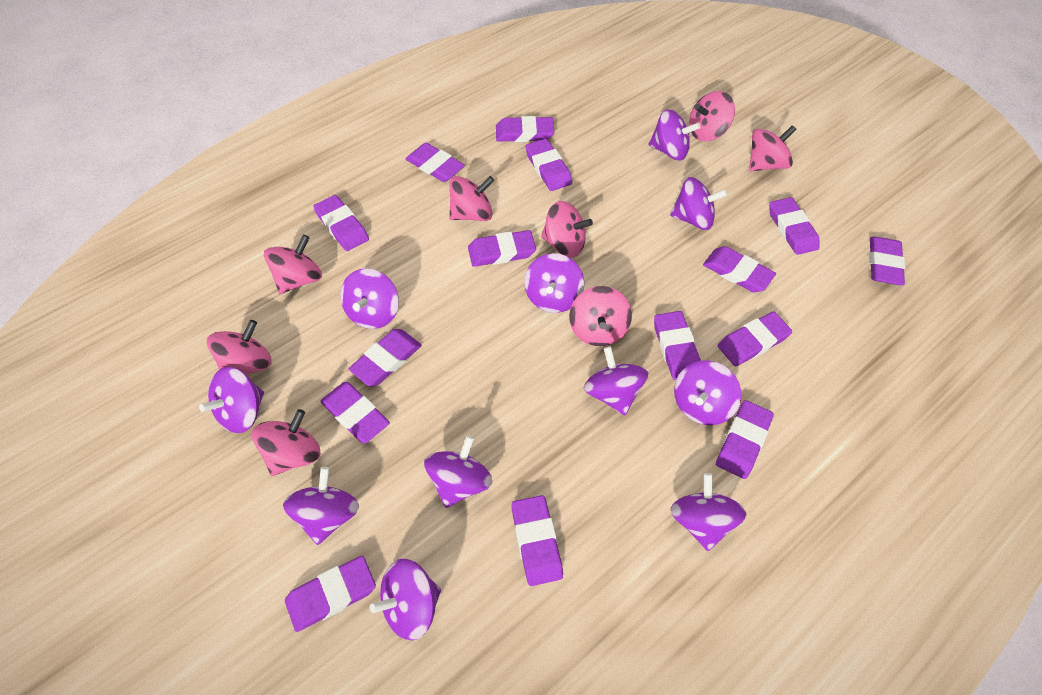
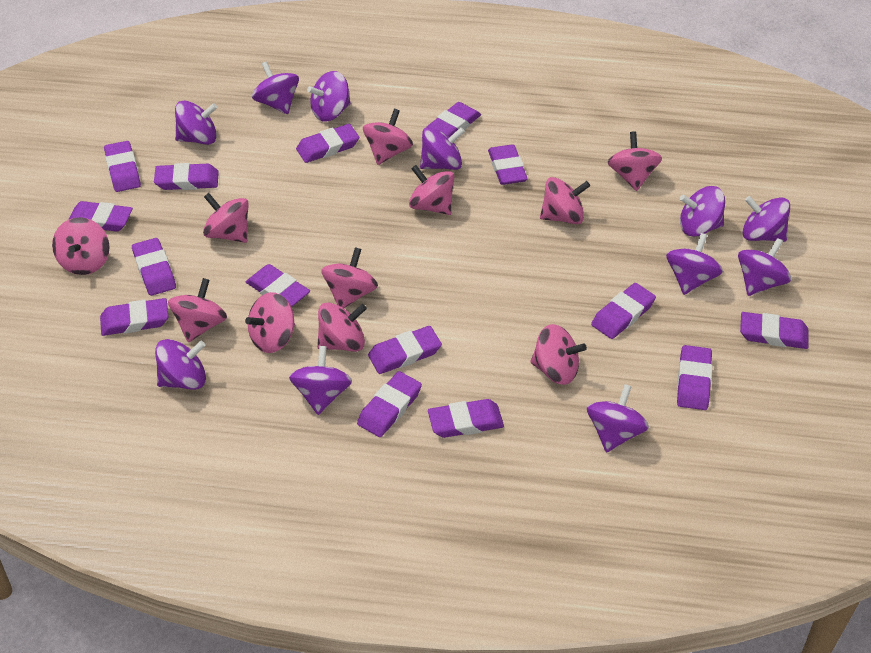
pink spinning top: [207,320,272,375] [252,409,321,476] [264,235,322,294] [449,176,494,221] [541,201,593,258] [569,286,632,346] [689,91,735,141] [749,125,796,171] = 8 -> [52,217,110,275] [168,278,227,342] [203,193,249,243] [245,292,295,353] [317,302,367,352] [321,247,378,308] [363,109,413,165] [409,165,454,215] [530,324,587,385] [540,177,590,224] [607,131,662,191] = 11

